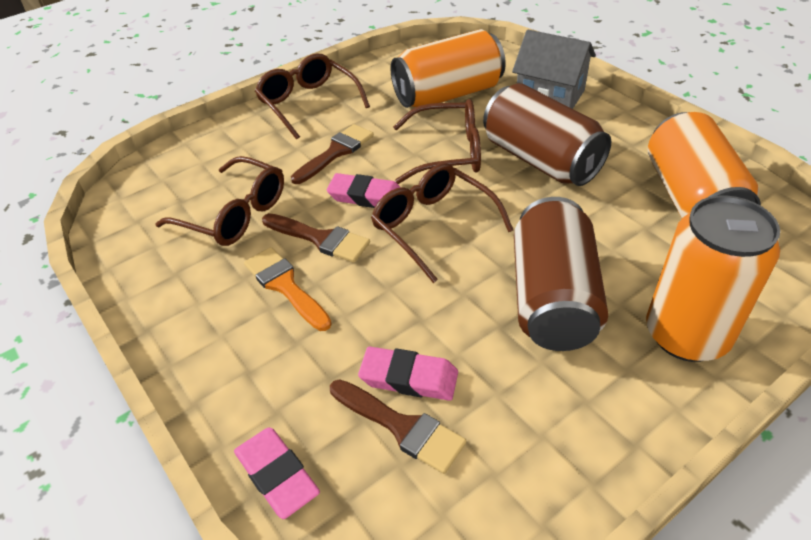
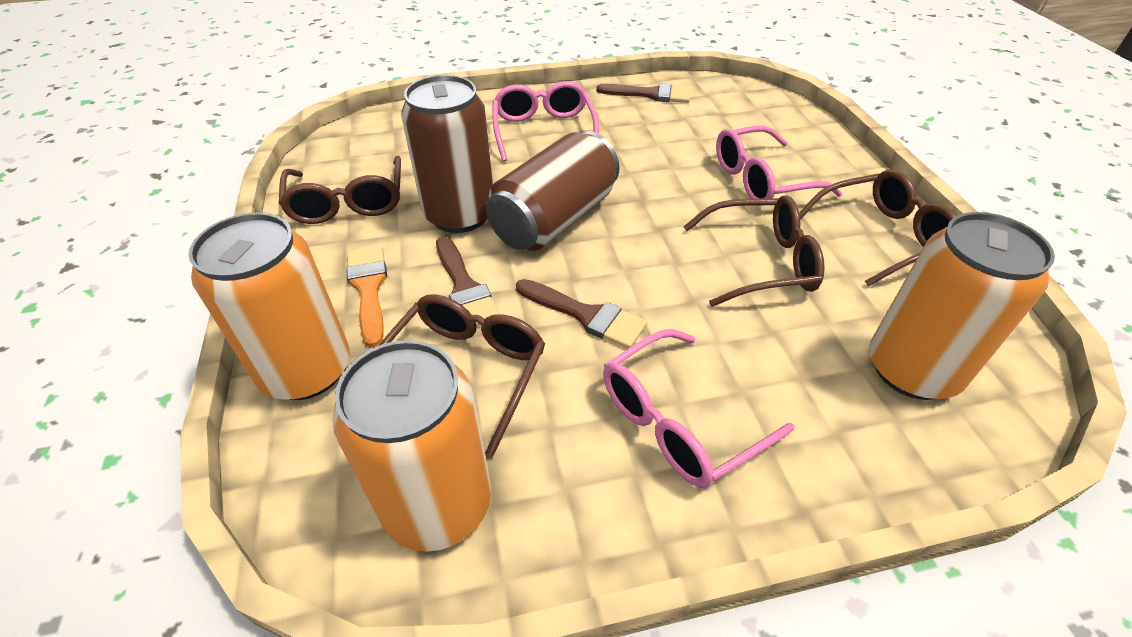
grey house: [512,30,596,109] = 1 -> none = 0
pink eraser: [234,428,320,519] [327,173,401,208] [358,347,458,401] = 3 -> none = 0
pink glasses: none = 0 -> [493,81,599,162] [603,329,794,488] [716,126,842,206] = 3

